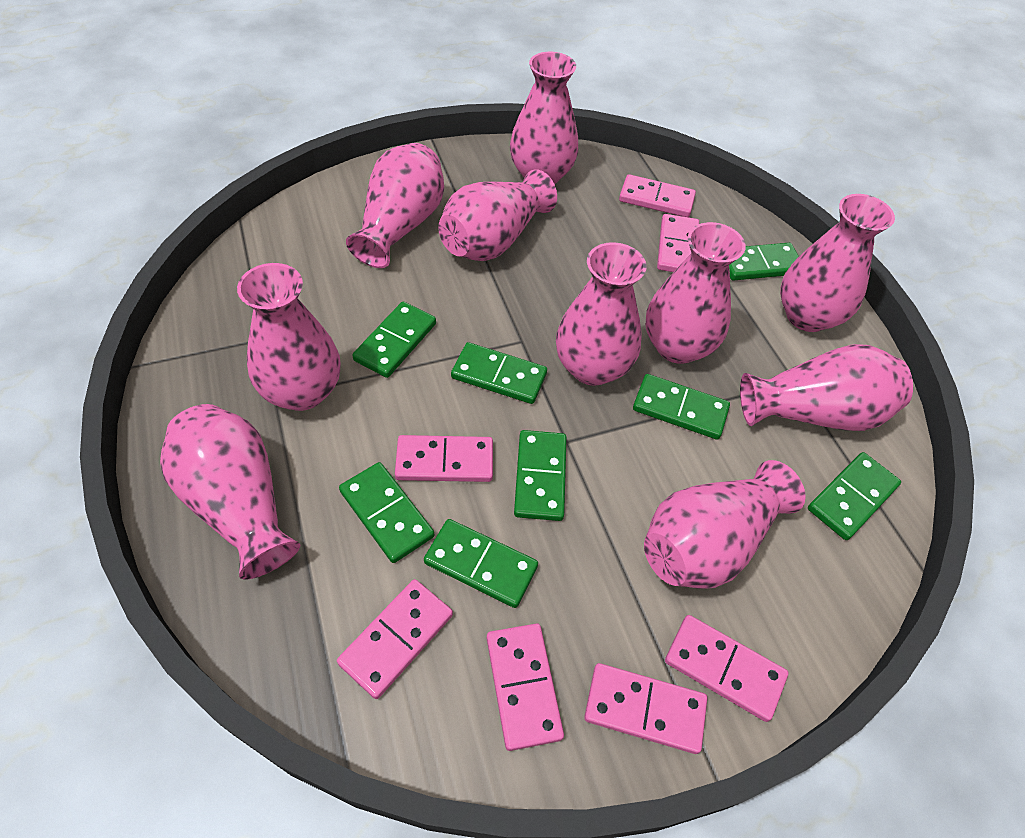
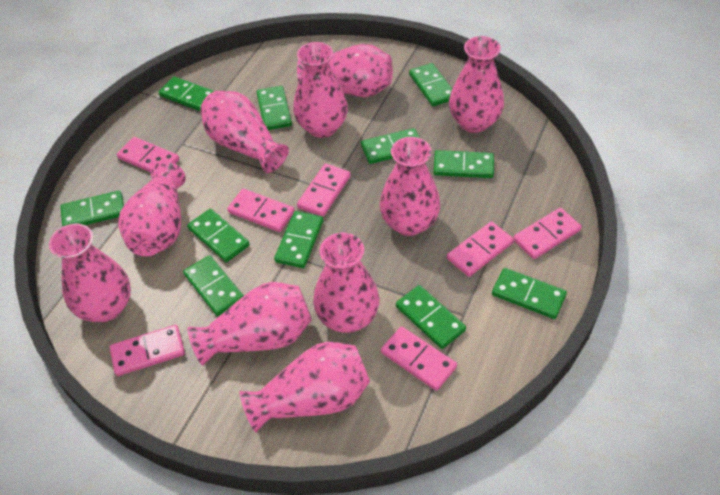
green domino: [339,462,434,563] [352,302,436,378] [424,519,538,608] [451,342,547,404] [514,430,567,521] [633,374,730,440] [729,243,799,281] [808,452,901,540] = 8 -> [60,191,124,226] [159,76,214,112] [183,255,244,316] [187,209,250,262] [257,86,292,130] [274,211,323,268] [361,128,420,164] [396,285,466,349] [409,63,452,107] [433,150,494,178] [492,268,567,319] = 11

